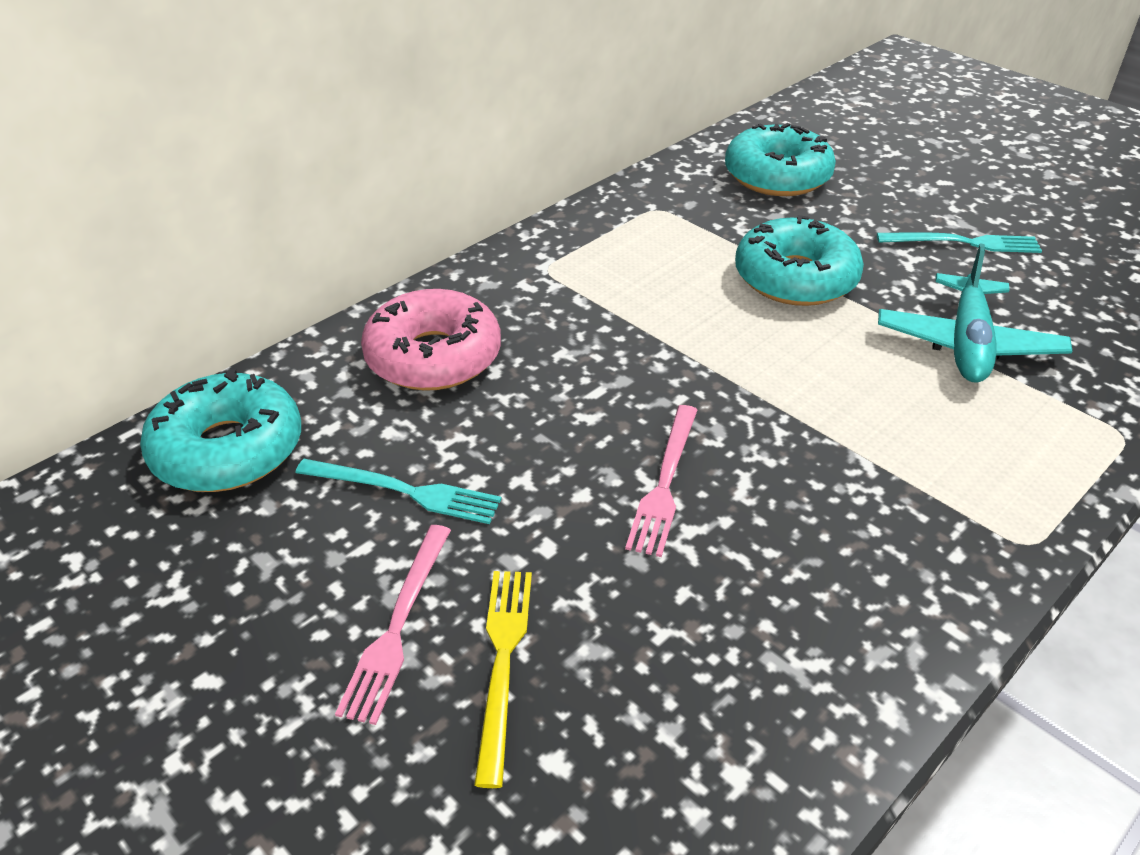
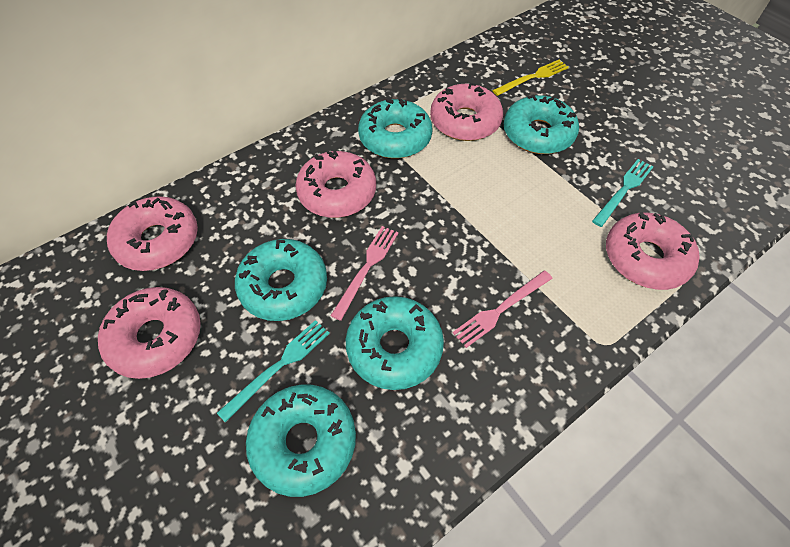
pink donut: [361,289,501,391] = 1 -> [98,287,201,379] [107,196,198,271] [295,150,376,218] [430,83,503,141] [606,212,700,290] = 5
turquoise donut: [140,369,301,492] [725,123,836,196] [735,215,864,306] = 3 -> [235,239,327,321] [246,385,356,497] [346,296,444,390] [358,98,432,158] [504,95,579,154] = 5
turquoise plane: [878,244,1072,382] = 1 -> none = 0

